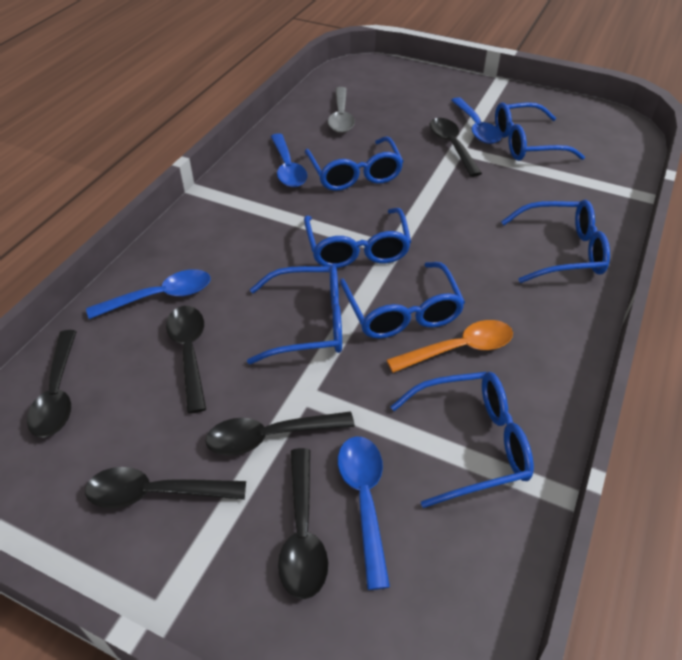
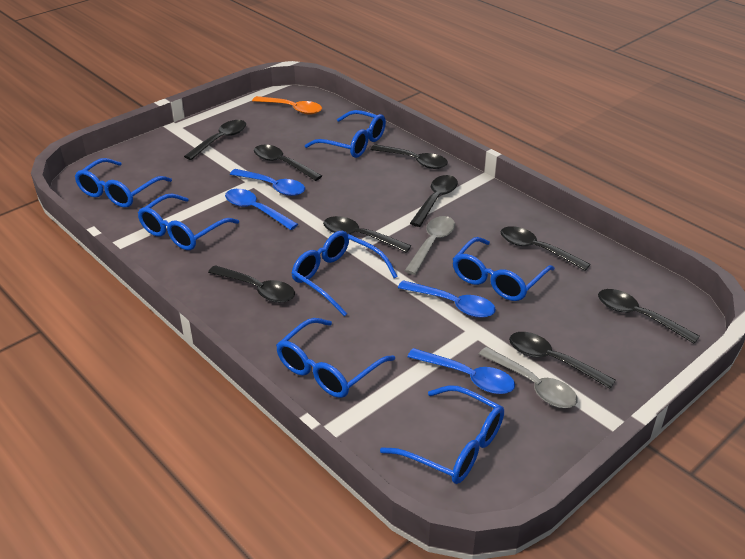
black spoon: [27,330,77,438] [85,467,246,508] [166,306,206,414] [205,412,355,456] [278,448,328,599] [430,118,482,177] = 6 -> [184,120,246,160] [208,265,295,303] [254,145,322,181] [323,216,411,253] [370,144,448,169] [410,175,458,227] [501,226,590,271] [509,332,616,389] [598,289,700,344] = 9
grey spoon: [328,87,355,133] = 1 -> [405,216,455,275] [479,347,578,408] = 2

